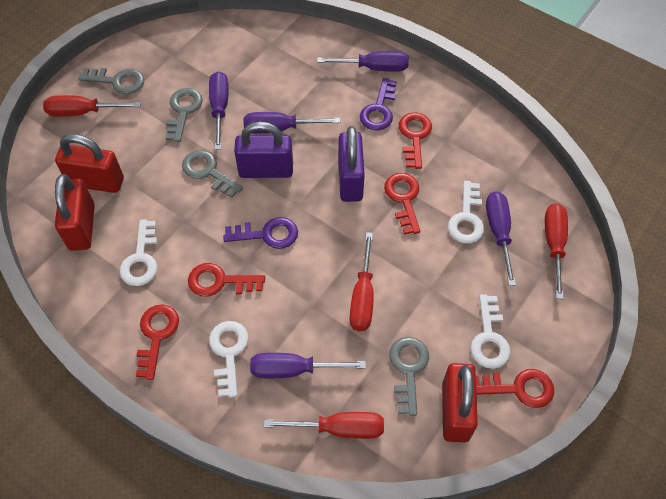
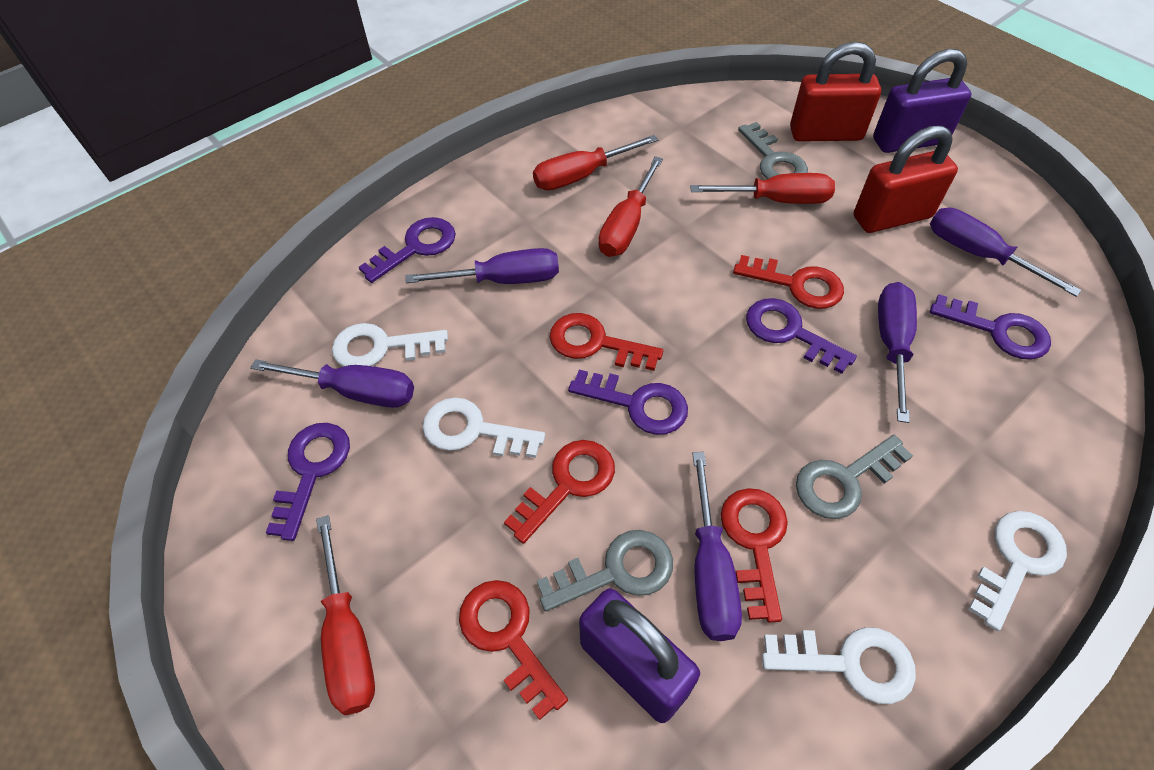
grey key: [79,68,144,94] [166,88,203,142] [182,150,243,198] [389,337,429,416] = 4 -> [537,530,673,611] [738,122,808,179] [796,435,913,519] = 3
purple key: [223,217,298,249] [360,78,397,131] = 2 -> [266,423,350,541] [359,217,456,283] [568,369,688,435] [746,298,857,374] [930,294,1051,360] = 5
red padlock: [55,134,124,193] [55,174,95,251] [442,363,478,443] = 3 -> [790,42,881,142] [854,126,958,233] = 2

